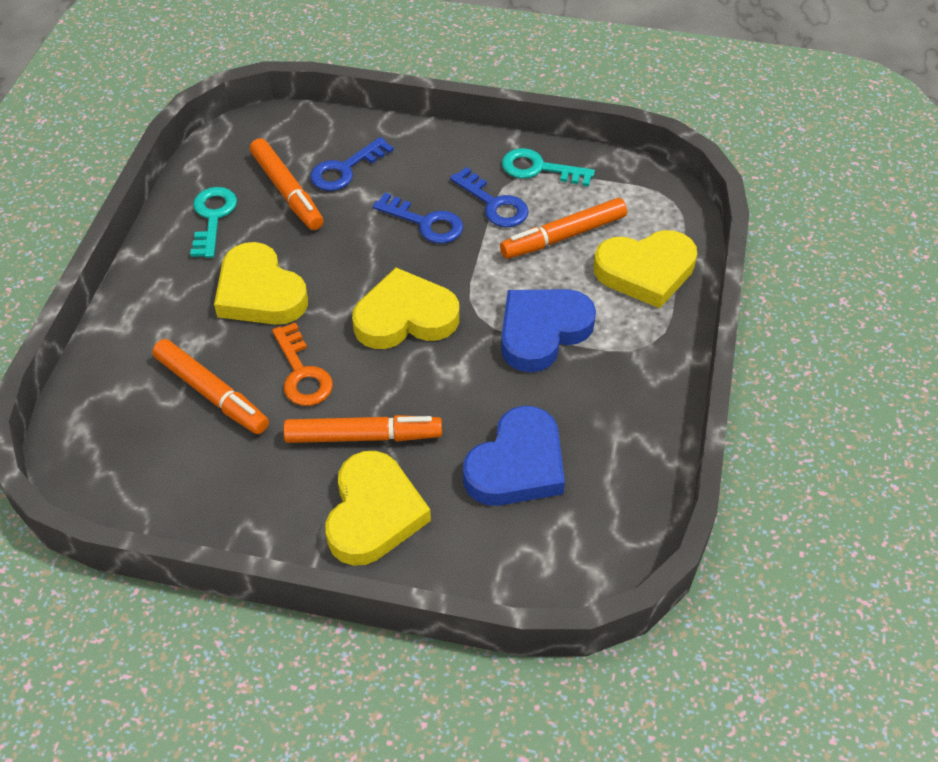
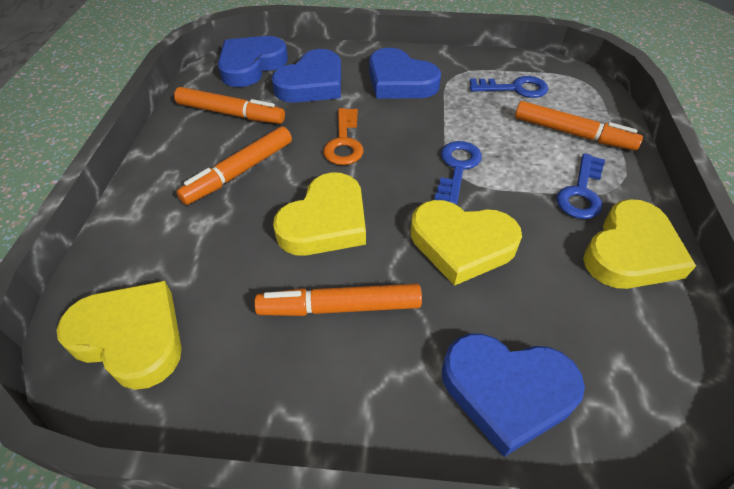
blue heart: [463,406,565,506] [501,289,596,372] = 2 -> [218,36,288,87] [272,49,341,103] [369,48,441,99] [442,334,585,457] = 4
turquoise key: [190,187,237,258] [502,148,595,187] = 2 -> none = 0

